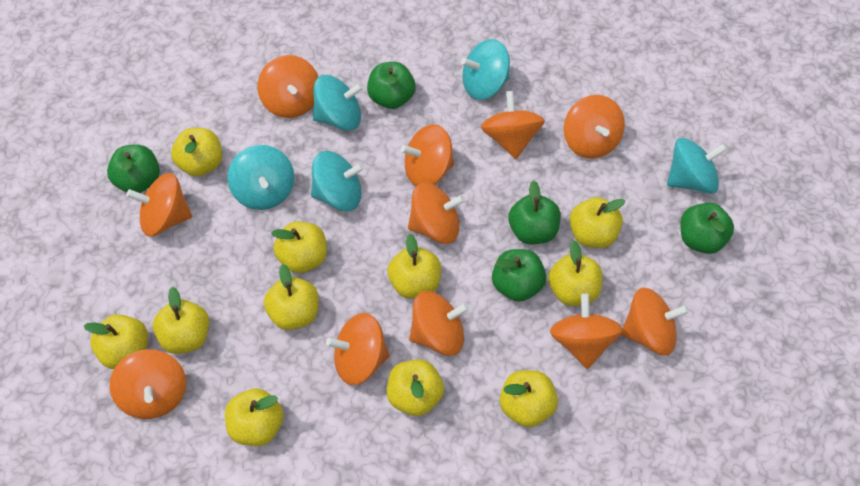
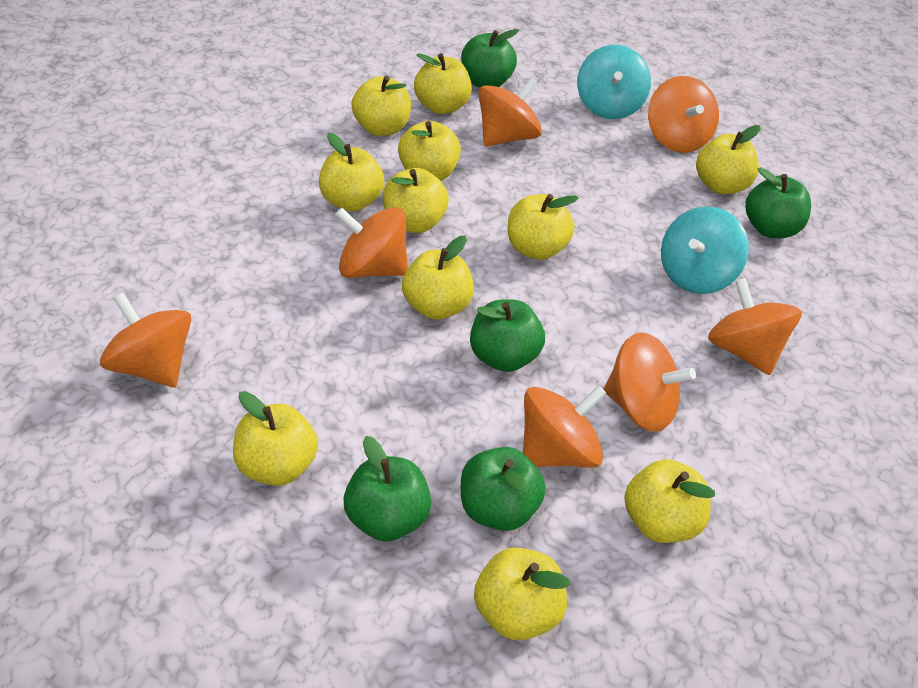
orange spinning top: [110,349,186,419] [126,173,192,236] [257,55,318,118] [326,313,390,385] [400,124,454,186] [408,182,465,244] [409,291,469,356] [481,91,545,159] [550,293,623,369] [564,95,625,159] [621,288,689,356] = 11 -> [100,292,191,387] [335,207,408,278] [479,77,542,146] [523,385,607,468] [604,332,696,432] [648,76,719,153] [708,278,802,375] = 7
turquoise spinning top: [227,145,294,210] [311,151,364,211] [313,75,364,131] [461,39,510,100] [667,138,727,194] = 5 -> [577,45,651,119] [661,206,749,294] = 2

